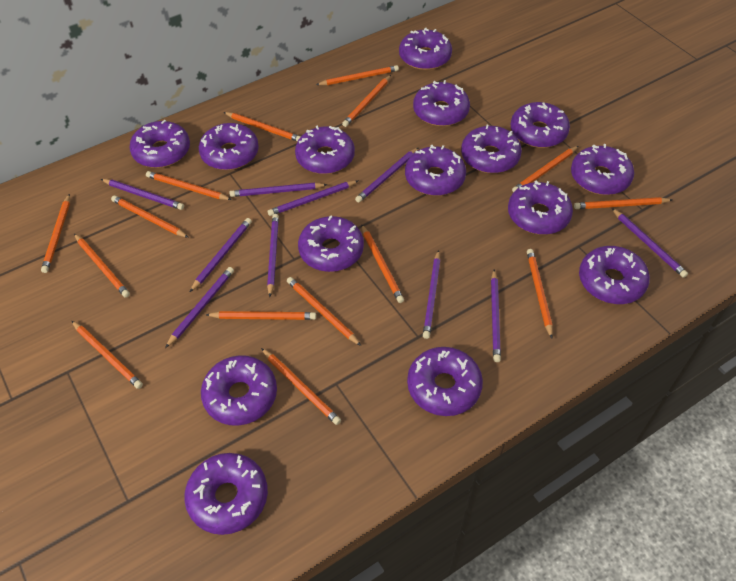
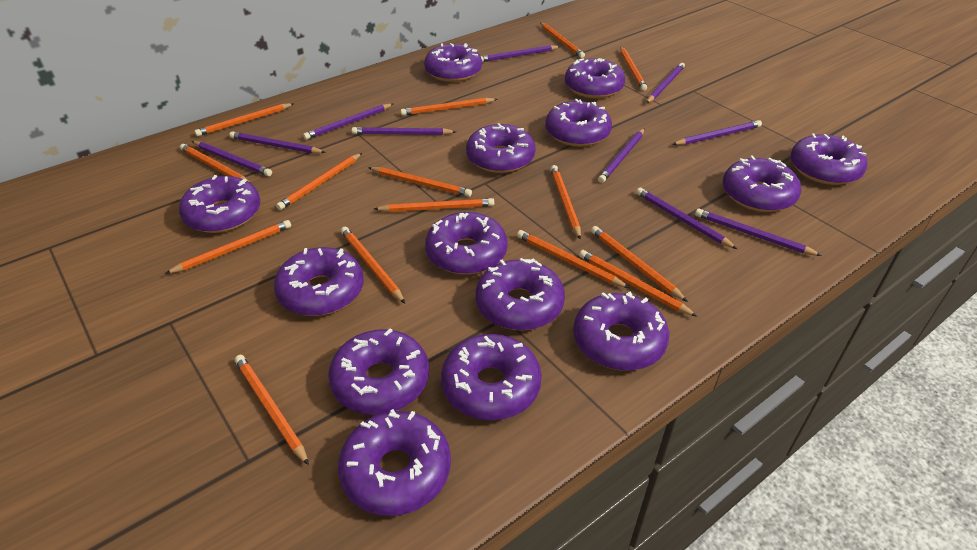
purple donut: [130,120,190,168] [184,453,268,535] [199,123,259,170] [201,355,277,426] [295,125,355,174] [298,215,364,272] [399,28,452,70] [405,145,466,196] [407,347,483,416] [413,80,470,126] [461,125,522,173] [508,180,573,235] [511,102,570,148] [571,144,634,195] [579,246,650,304] = 15 -> [179,175,260,233] [274,247,364,316] [328,329,429,415] [338,409,451,516] [424,43,482,82] [425,212,508,275] [441,334,542,420] [466,123,536,173] [475,258,565,331] [545,99,612,147] [565,58,625,98] [573,292,669,370] [723,155,801,212] [790,134,868,185] = 14

